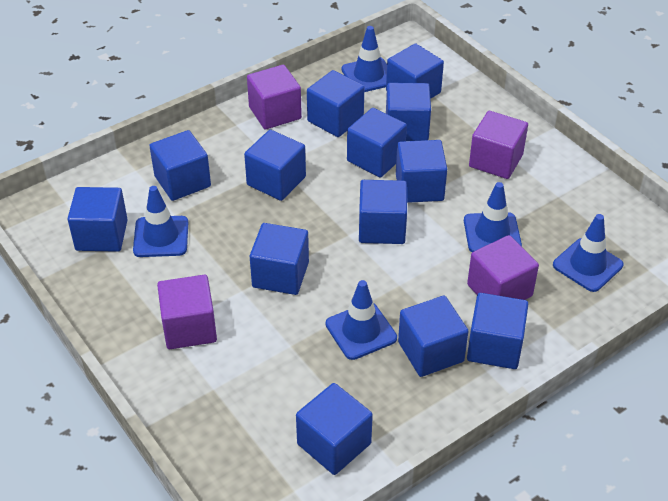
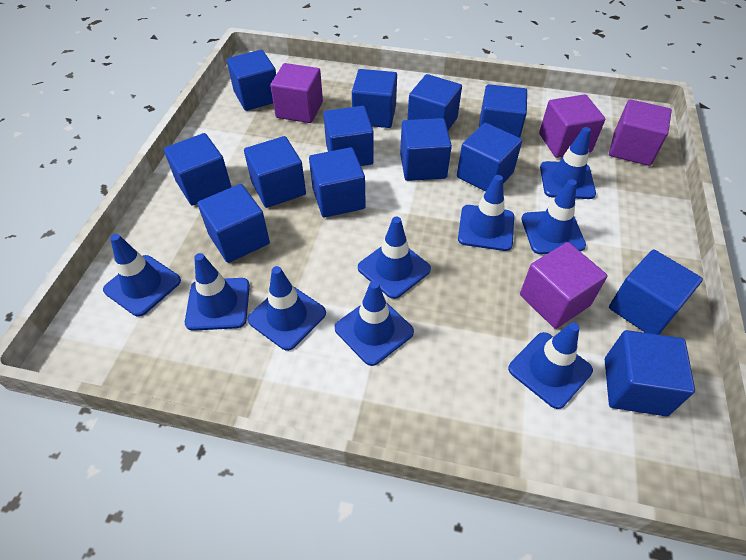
blue traffic cone: [133,186,188,257] [326,280,397,360] [341,26,387,92] [464,182,522,252] [553,214,623,292] = 5 -> [103,234,181,317] [185,253,250,331] [248,266,326,351] [335,281,414,366] [358,216,431,299] [458,175,514,251] [508,322,593,409] [521,179,586,254] [540,127,596,199] = 9

